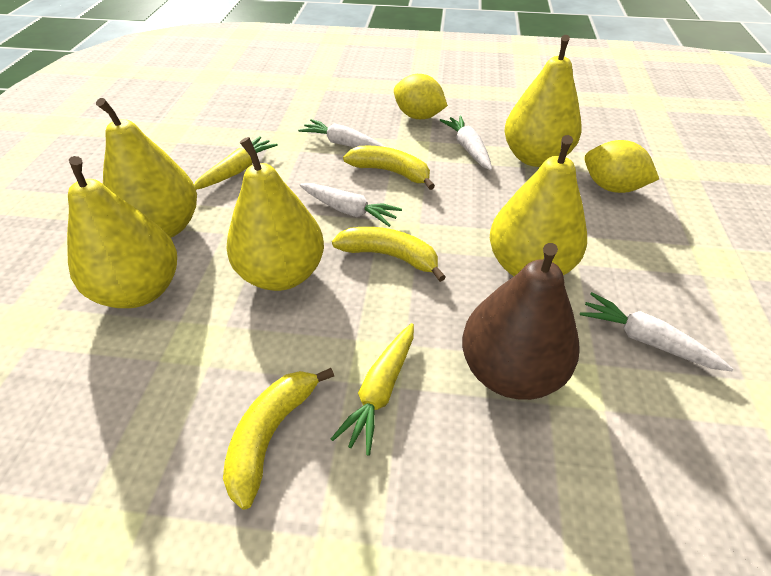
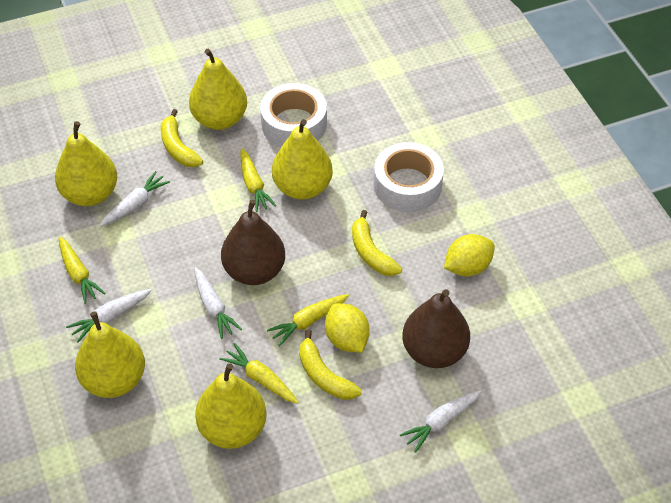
brown pear: [462,243,580,400] = 1 -> [221,200,285,285] [402,289,470,368] = 2
white tape: none = 0 -> [260,83,327,147] [374,142,444,212] = 2
yellow carrot: [194,136,278,190] [331,323,414,456] = 2 -> [59,237,106,304] [219,343,299,404] [240,148,276,212] [267,294,349,347] = 4

